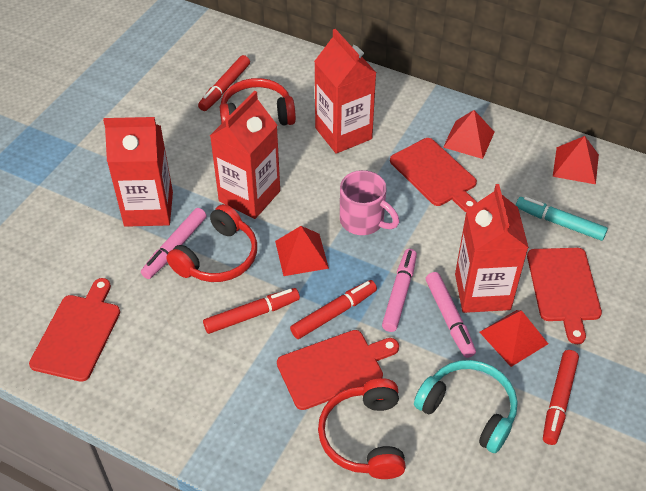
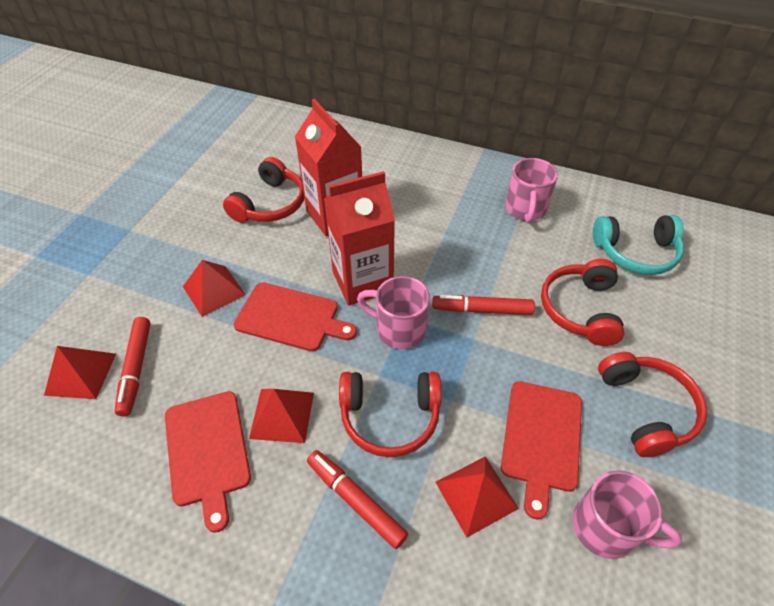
pink marker: [141,208,207,279] [382,249,417,332] [426,272,476,358] = 3 -> none = 0
pink mug: [340,170,399,235] = 1 -> [357,276,430,349] [505,158,558,224] [573,470,682,559] = 3
red carton: [103,117,173,227] [210,91,280,219] [314,29,376,154] [455,184,529,313] = 4 -> [295,99,362,236] [324,171,395,306] = 2
red cutting board: [29,278,120,382] [277,330,399,410] [390,138,477,212] [527,248,602,344] = 4 -> [165,391,251,533] [234,282,357,351] [501,381,582,519] = 3
red headphones: [167,204,257,282] [219,78,296,126] [318,378,406,479] = 3 -> [223,157,304,223] [339,372,442,457] [541,259,624,346] [598,352,707,457] = 4
red marker: [198,55,250,111] [203,288,300,334] [290,280,377,339] [543,350,579,445] = 4 -> [115,317,151,416] [307,450,408,549] [432,295,535,315] = 3
turquoise marker: [516,197,608,241] = 1 -> none = 0

